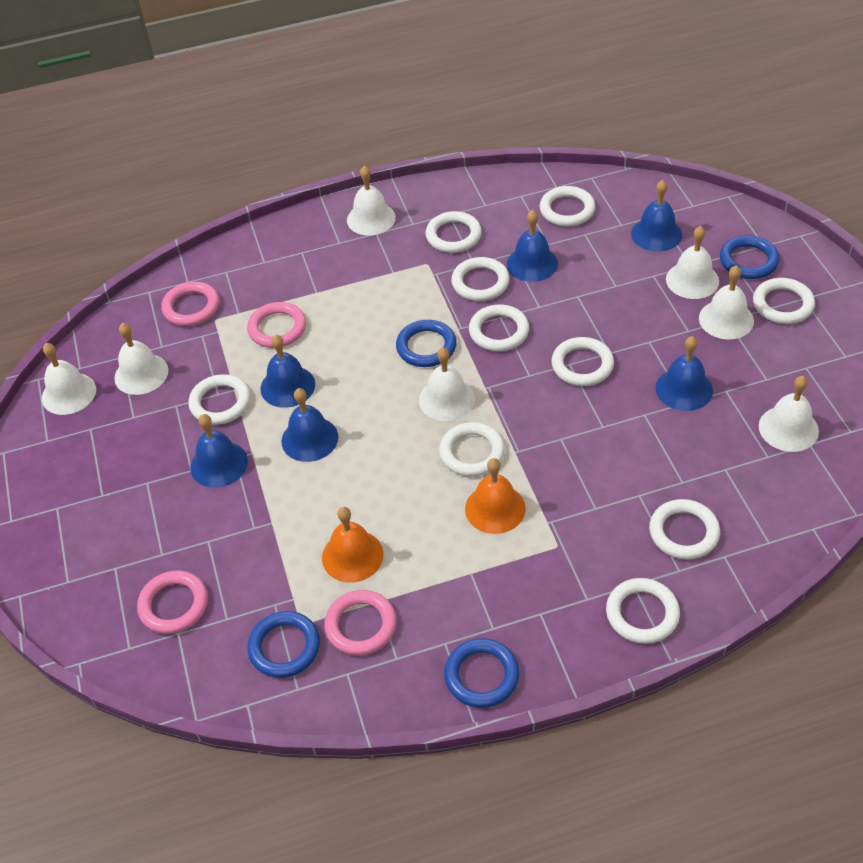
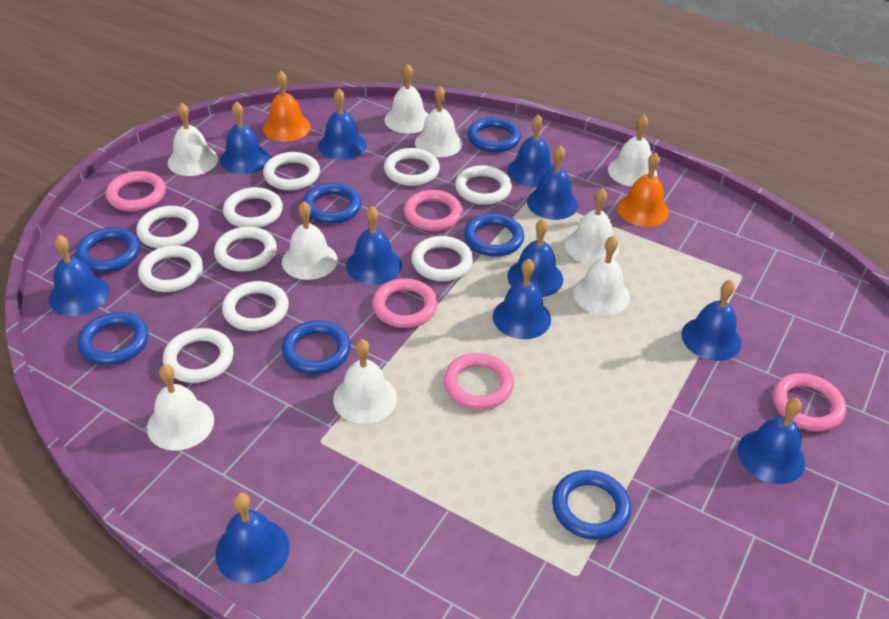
blue bell: [190,414,248,488] [260,335,315,408] [281,388,338,462] [507,210,558,282] [631,180,682,252] [656,336,713,411] = 6 -> [49,235,109,316] [215,493,290,584] [220,101,270,174] [318,89,367,160] [346,206,402,285] [493,259,551,339] [507,114,554,187] [507,219,563,297] [527,145,578,220] [682,280,742,361] [738,398,805,484] = 11
blue ring: [247,611,320,678] [396,320,457,367] [444,638,519,708] [720,235,780,279] = 4 -> [75,227,140,273] [78,312,149,365] [282,320,351,374] [303,183,361,224] [464,213,524,257] [468,117,521,152] [552,470,631,540] = 7
pink ring: [137,571,208,634] [161,282,219,326] [247,302,306,348] [324,590,397,656] = 4 -> [106,171,166,211] [372,278,438,328] [404,190,463,231] [444,353,514,410] [773,373,846,431] = 5
white bell: [42,343,96,415] [114,323,168,395] [347,166,396,236] [419,347,475,421] [666,226,719,299] [699,266,754,339] [759,376,819,452] = 7 -> [147,364,214,451] [168,103,218,176] [282,201,338,280] [333,339,397,424] [384,63,429,134] [415,86,463,157] [565,188,619,265] [573,236,630,315] [608,115,657,187] = 9

